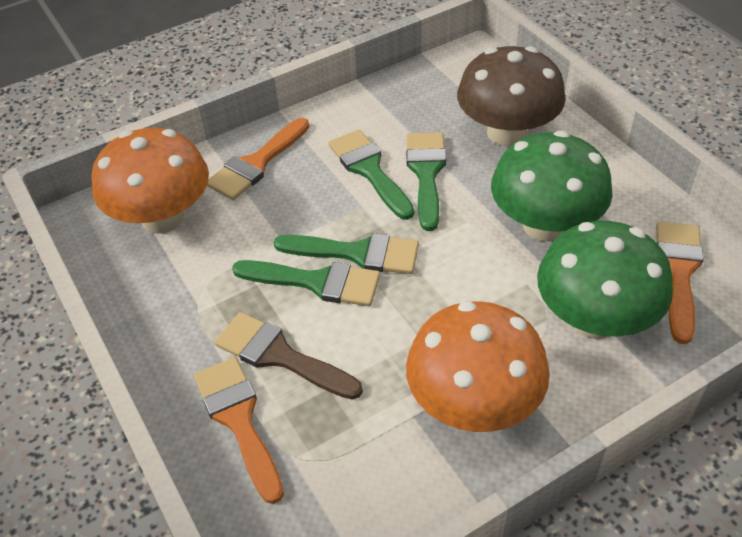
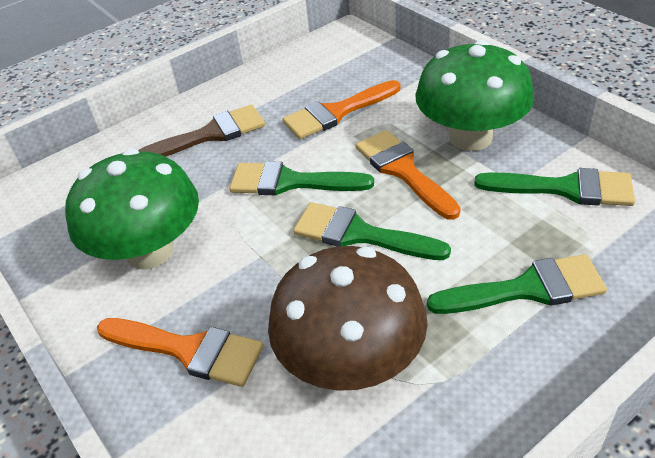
orange mushroom: [91,128,209,234] [406,301,550,432] = 2 -> none = 0

